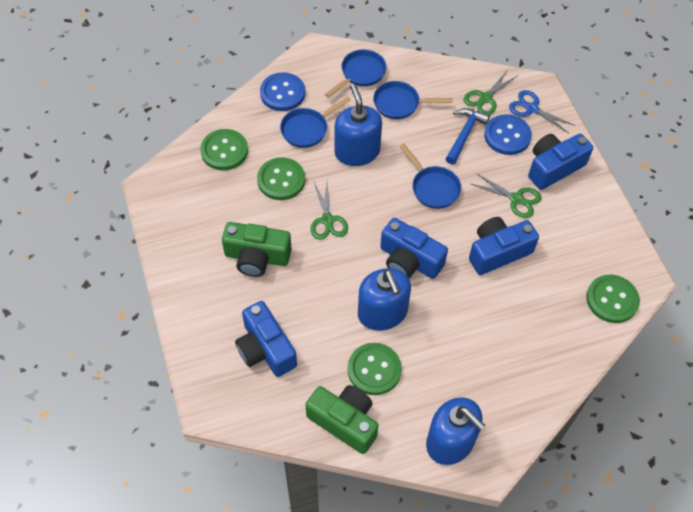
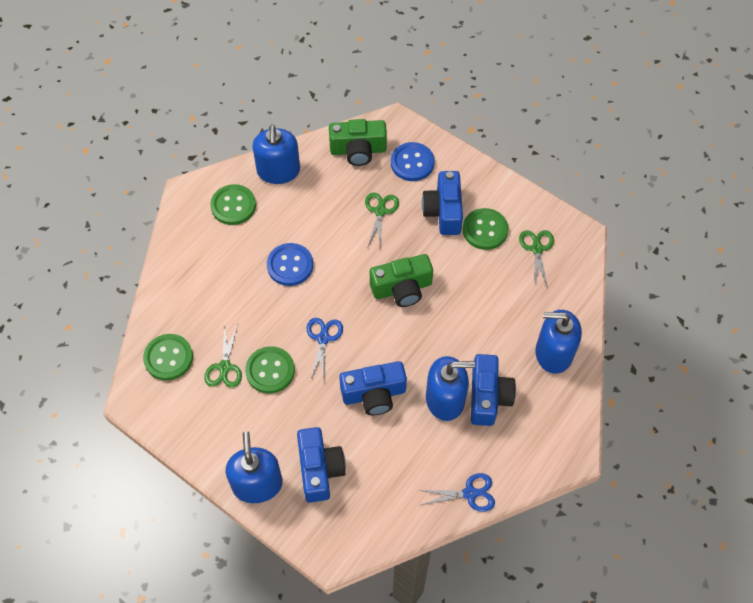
blue hammer: [446,108,490,164] = 1 -> none = 0
blue pan: [280,96,351,148] [325,49,387,98] [373,81,453,119] [399,143,461,209] = 4 -> none = 0
blue scissors: [509,90,575,133] = 1 -> [307,318,343,382] [419,473,495,512] = 2
blue soap dispenser: [334,84,382,166] [358,268,411,331] [426,397,485,465] = 3 -> [226,431,283,503] [252,125,300,184] [426,356,475,421] [535,310,582,374] = 4

